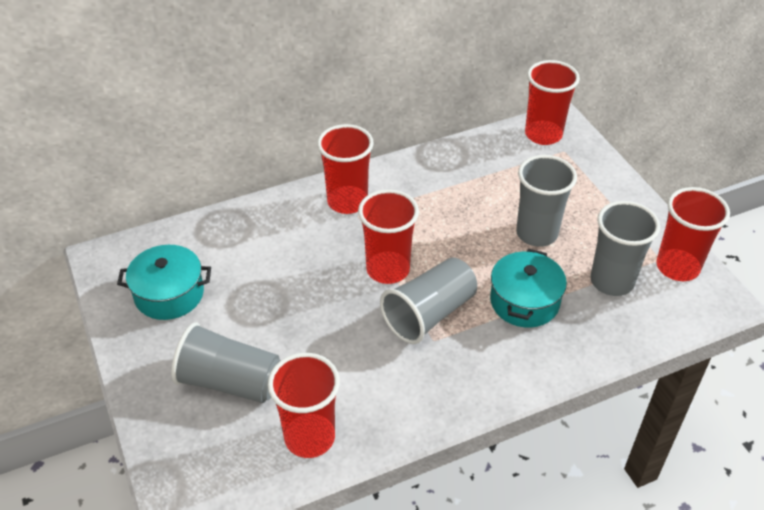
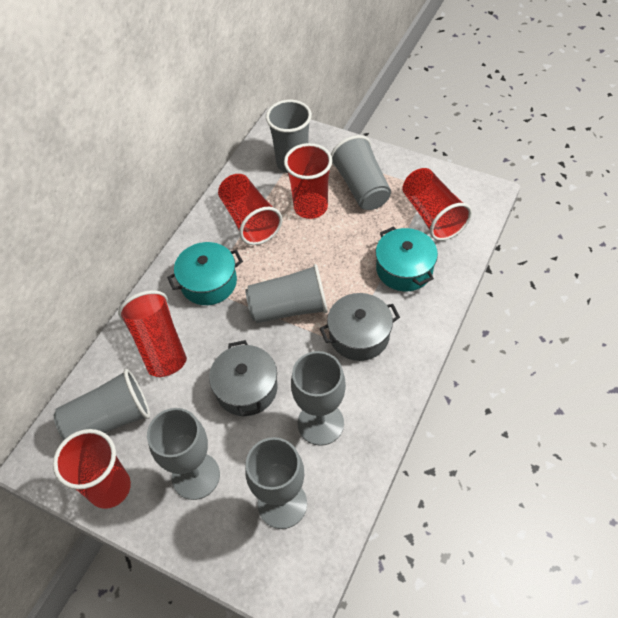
grey goblet: none = 0 -> [147,408,220,500] [245,437,307,529] [291,351,346,446] = 3
grey pot: none = 0 -> [209,340,278,416] [320,293,400,361] = 2

